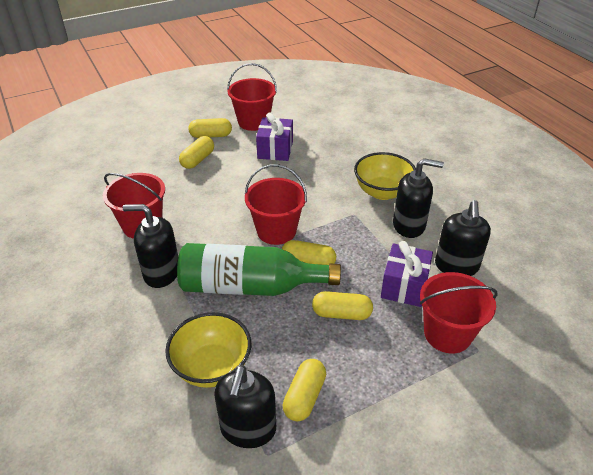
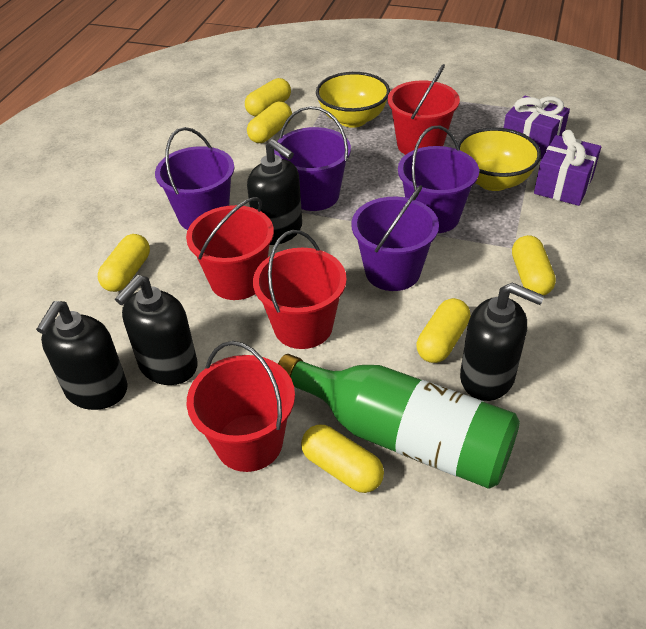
purple bucket: none = 0 -> [155,127,234,230] [274,106,351,211] [351,185,439,291] [398,126,479,233] = 4
yellow capsule: [179,136,214,169] [188,118,232,138] [282,240,336,265] [283,359,326,421] [312,291,373,320] = 5 -> [98,234,150,292] [245,78,291,116] [247,102,292,143] [301,425,384,493] [416,298,470,363] [512,235,556,295] = 6

